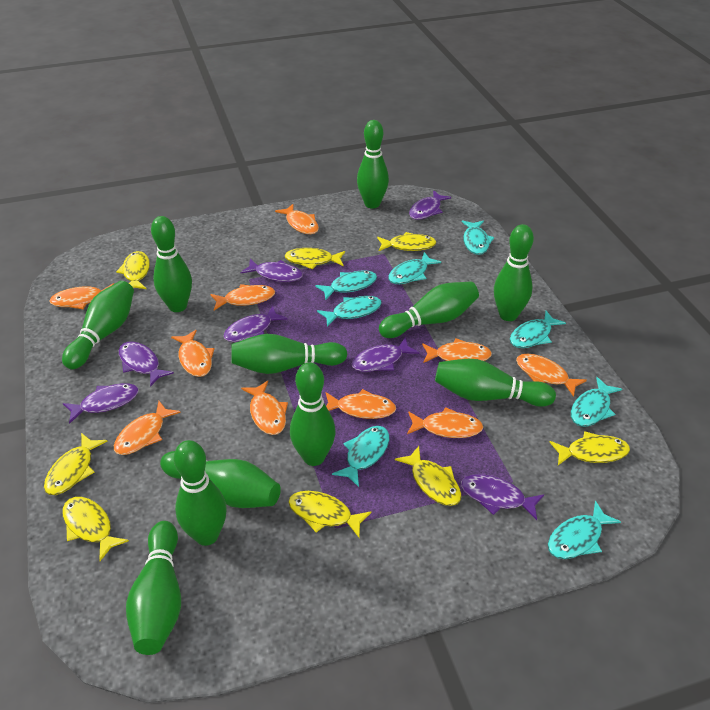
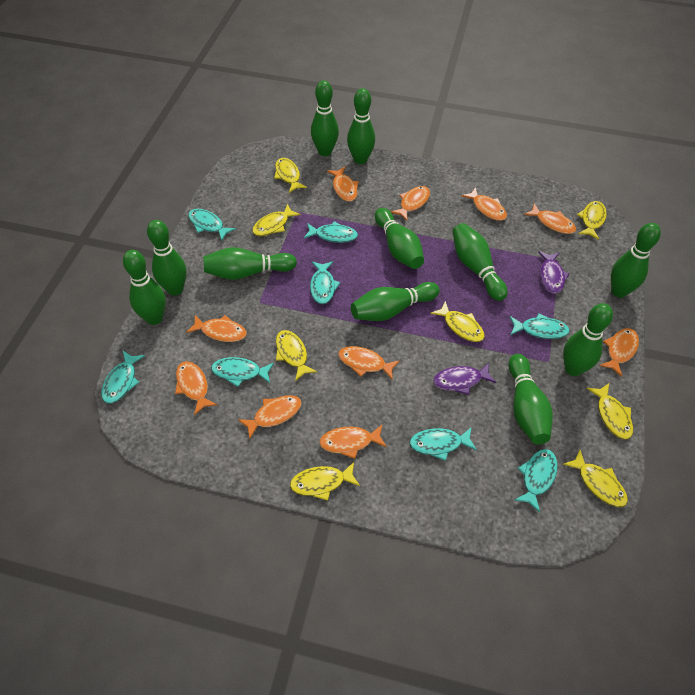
purple fish: [63,383,139,424] [119,342,174,387] [223,305,287,342] [241,259,303,282] [352,337,419,372] [409,190,451,220] [461,474,544,520] = 7 -> [433,363,497,395] [538,251,570,294] = 2

